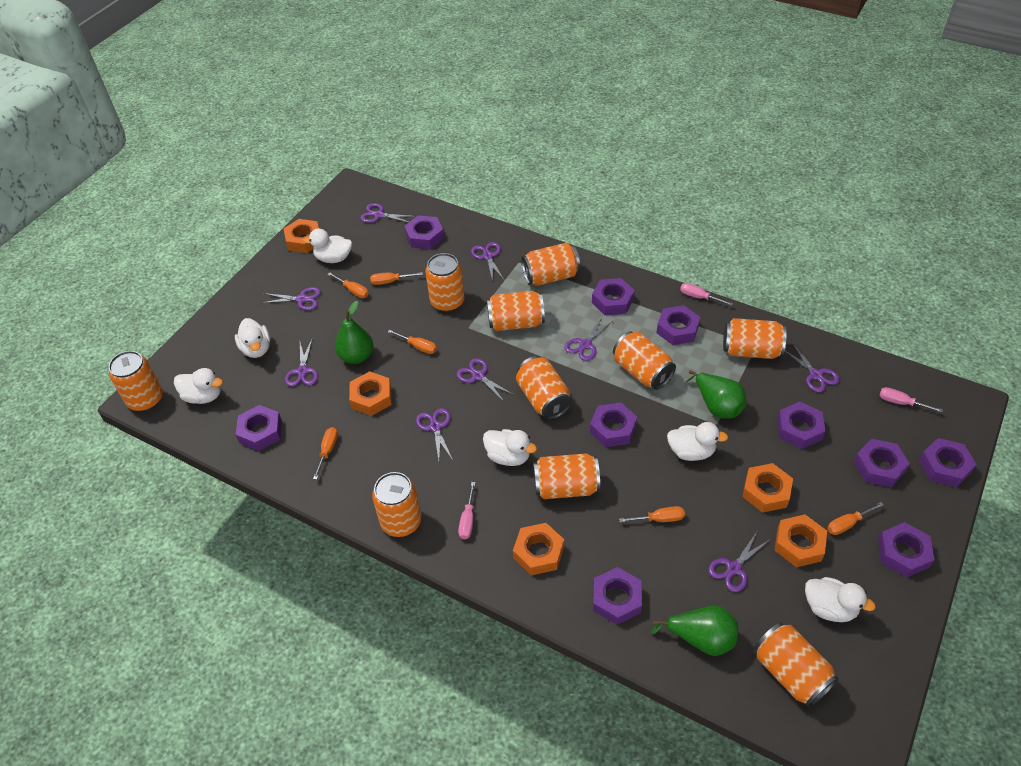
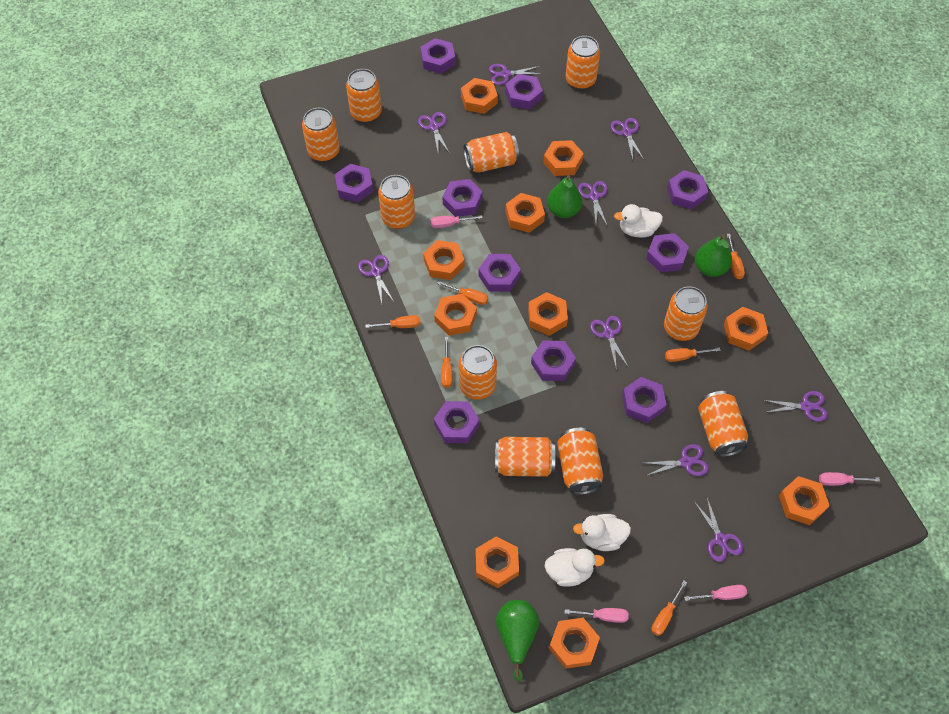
orange nut: [283,219,319,253] [349,371,392,416] [513,523,564,575] [742,463,793,513] [774,514,827,567] = 5 -> [423,240,465,280] [434,294,477,336] [461,78,498,114] [476,536,519,588] [505,193,545,233] [528,292,568,336] [543,140,584,176] [549,618,600,669] [724,307,768,351] [779,476,830,525] = 10
pink screwdriver: [458,482,476,539] [680,283,733,306] [879,387,943,412] = 3 -> [431,215,482,228] [565,608,629,623] [684,585,747,601] [819,472,880,486] = 4
white duck: [174,368,223,404] [235,318,270,358] [303,228,352,263] [483,429,537,466] [667,422,728,461] [805,577,876,622] = 6 -> [545,548,605,587] [573,514,631,551] [614,204,663,238] = 3

